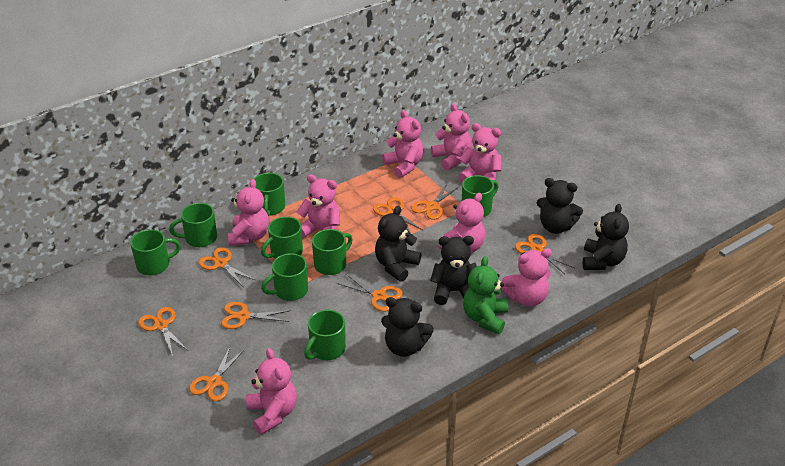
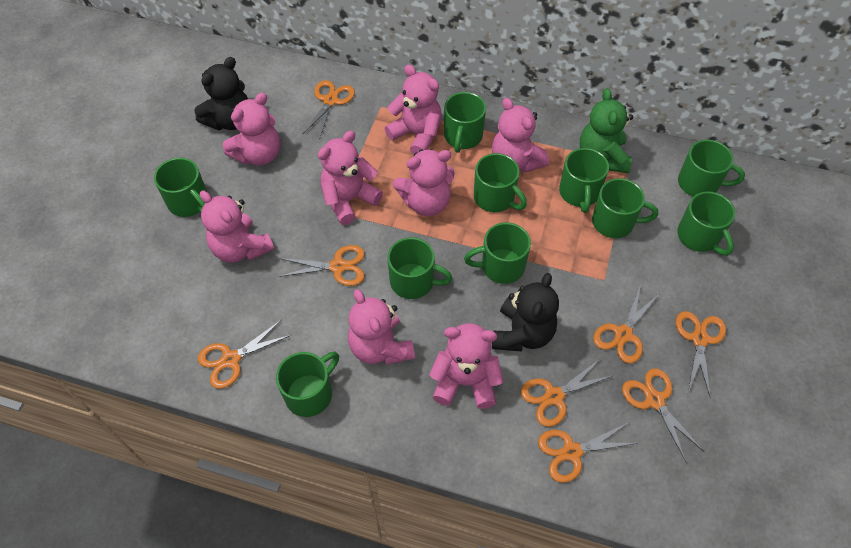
black teddy bear: [375,206,421,282] [381,297,434,357] [430,236,477,305] [537,178,583,234] [583,204,629,270] = 5 -> [194,57,248,130] [492,273,559,351] = 2
green mug: [130,229,181,276] [169,203,217,247] [254,173,285,216] [261,216,303,259] [261,253,308,301] [304,310,346,360] [312,229,353,275] [462,175,498,217] = 8 -> [154,158,207,217] [276,352,339,417] [387,237,453,299] [444,92,486,153] [464,222,531,284] [474,153,527,212] [559,148,609,213] [592,178,658,238] [677,191,735,256] [678,140,745,197] = 10

